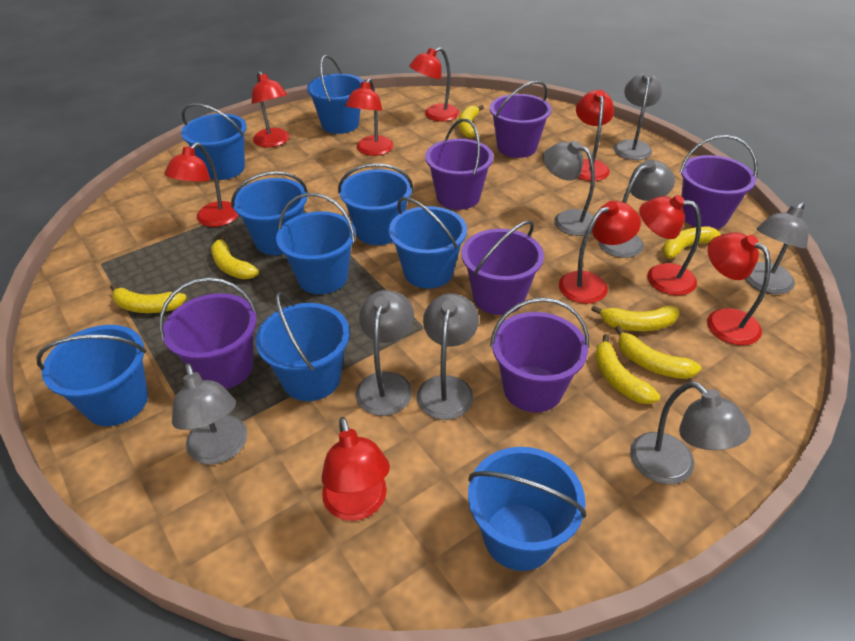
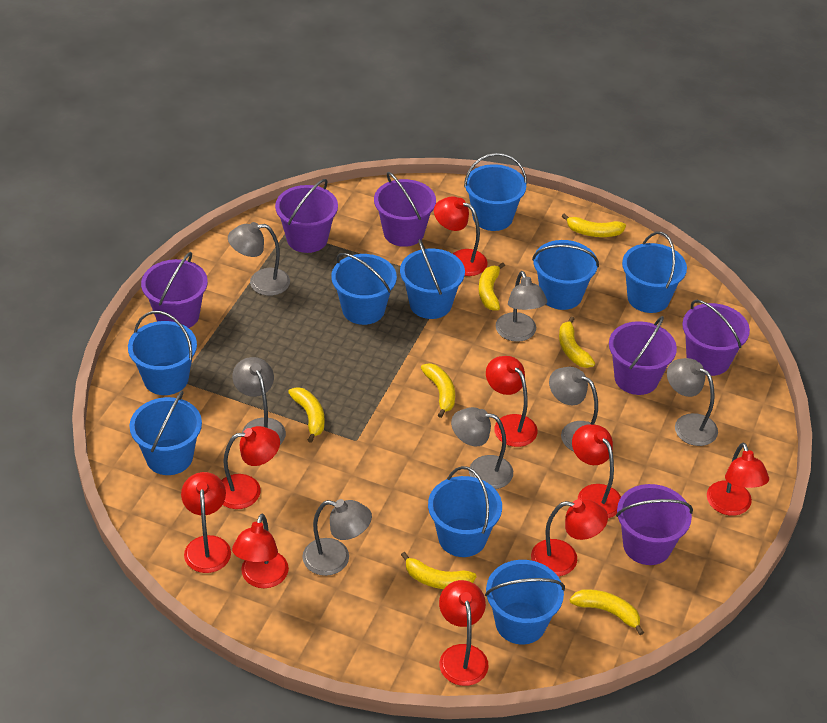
grey lamp: [172,363,247,464] [356,290,414,416] [417,293,479,420] [543,141,595,236] [598,159,675,258] [614,72,662,160] [630,381,751,484] [745,202,809,294] = 8 -> [228,222,290,296] [232,357,286,444] [302,499,372,576] [451,407,513,489] [496,271,547,342] [549,367,598,451] [667,358,718,446] = 7

